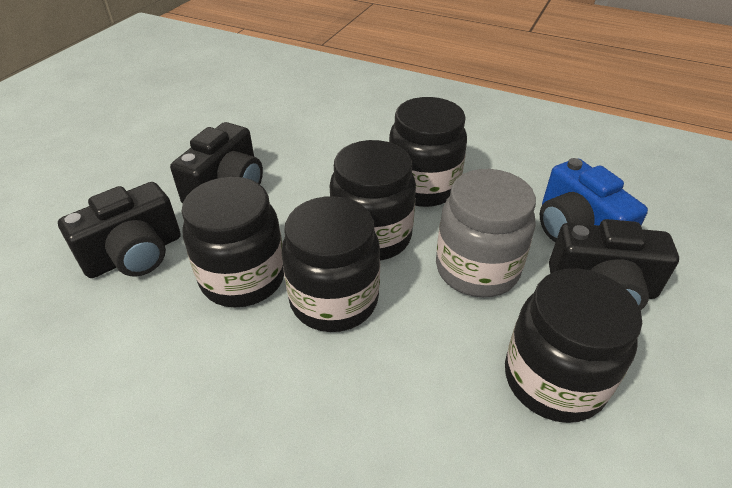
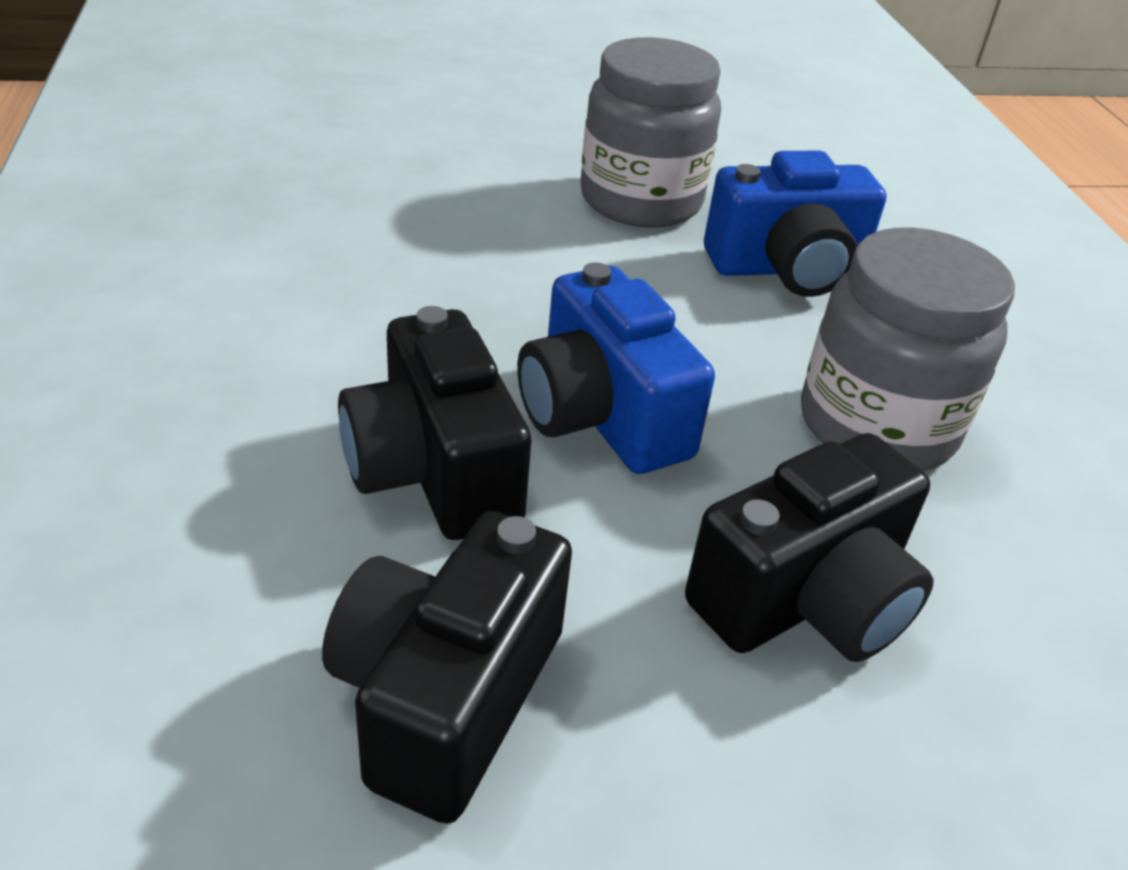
black jar: [182,177,284,308] [282,196,380,332] [329,140,416,261] [389,97,467,207] [505,269,642,423] = 5 -> none = 0
blue camera: [540,158,648,242] = 1 -> [517,262,715,474] [704,150,886,297] = 2
grey jar: [436,169,536,298] = 1 -> [580,37,721,228] [801,228,1015,471] = 2

